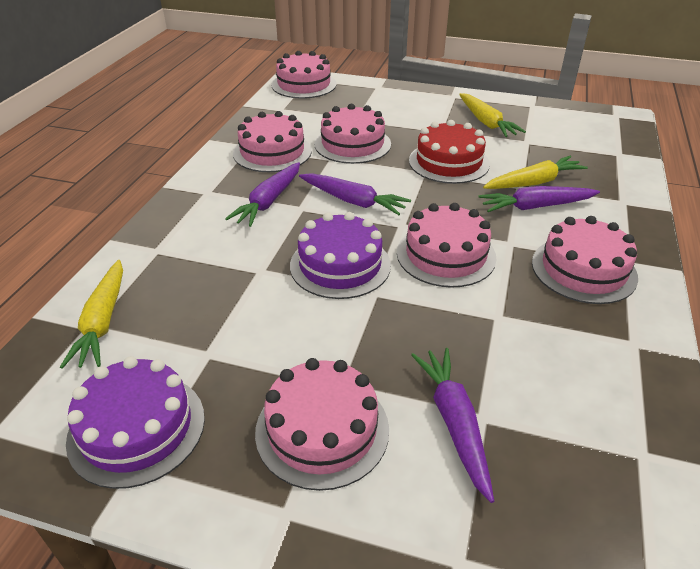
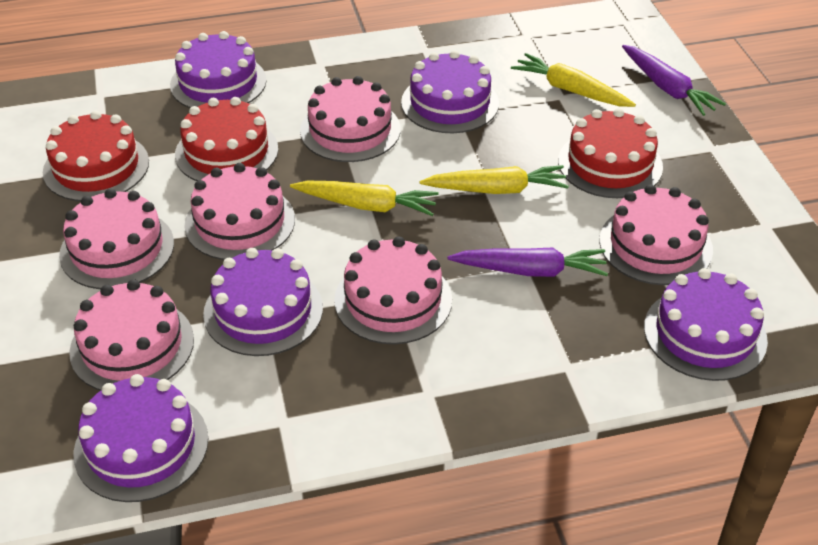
purple cake: [66,356,205,489] [290,212,391,299] = 2 -> [73,374,208,502] [170,31,267,108] [203,248,323,356] [401,50,499,133] [644,268,768,381] = 5
purple carrot: [225,162,300,227] [299,173,411,215] [411,348,494,503] [479,186,600,212] = 4 -> [447,247,608,277] [622,45,726,116] = 2
red cake: [409,120,490,184] = 1 -> [43,110,149,201] [175,97,278,181] [558,108,663,198] = 3

